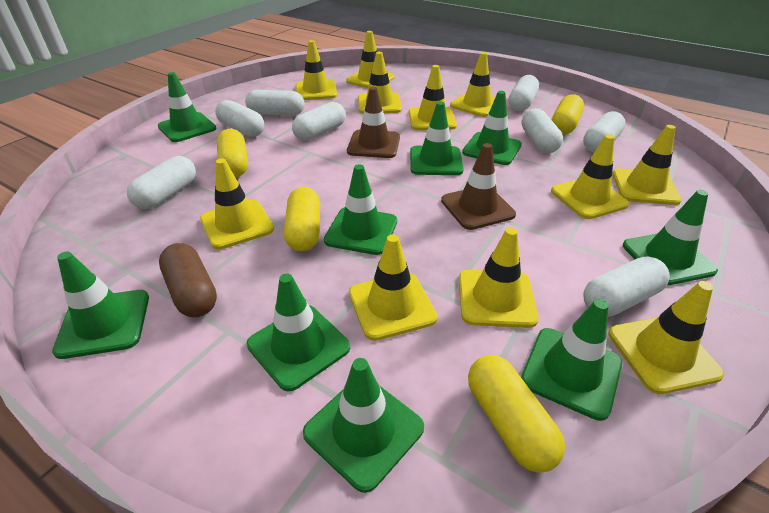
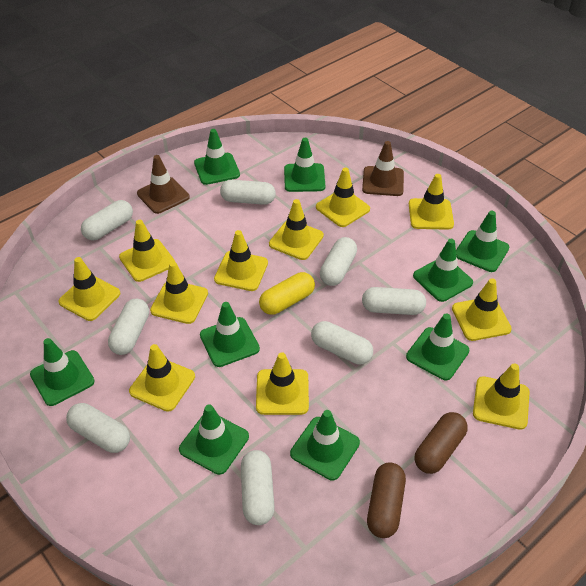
brown capsule: [159,243,217,317] = 1 -> [367,462,406,538] [415,412,468,474] = 2
yellow capsule: [217,129,248,177] [284,187,320,251] [468,355,565,473] [551,94,584,135] = 4 -> [259,272,315,315] = 1

